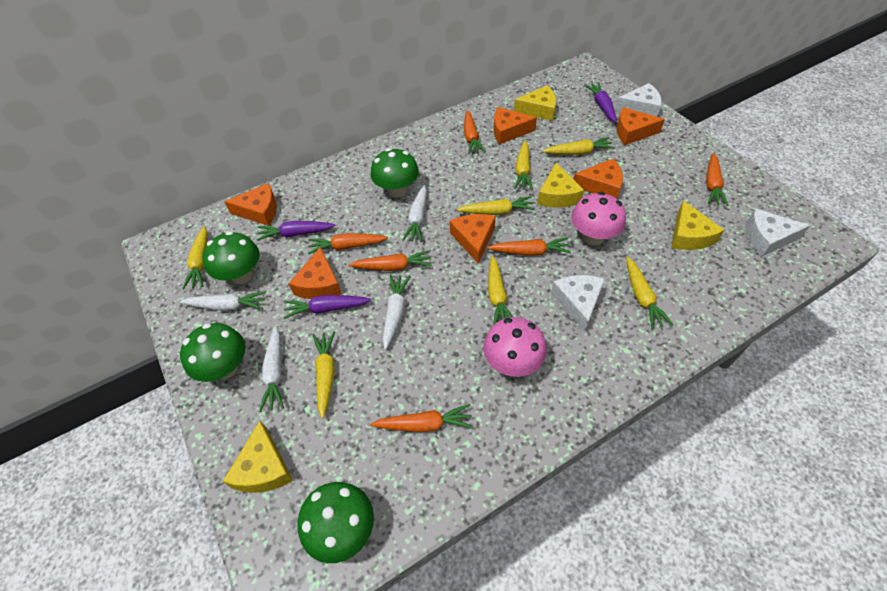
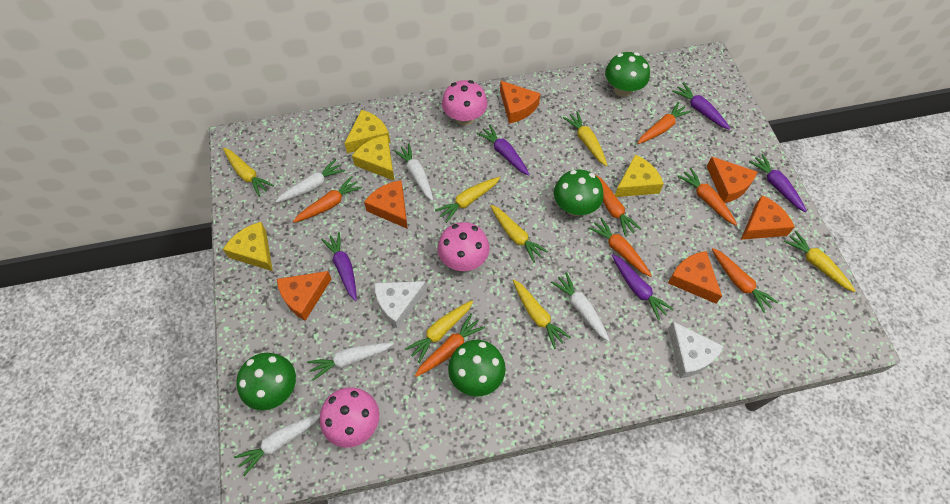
orange carrot: [308,233,388,254] [349,250,432,271] [370,404,473,432] [464,110,486,154] [487,237,571,256] [706,153,729,206] = 6 -> [293,176,362,223] [415,314,485,377] [588,217,652,277] [595,175,641,237] [638,102,692,144] [677,168,737,225] [712,248,778,313] = 7
pink mushroom: [483,317,547,377] [571,192,626,245] = 2 -> [320,387,379,448] [437,222,490,271] [442,80,488,126] = 3
purple carrot: [256,221,336,241] [283,295,371,319] [584,82,617,123] = 3 -> [321,232,357,301] [477,125,530,176] [612,254,674,321] [672,83,730,130] [749,154,807,212] = 5
white carrot: [180,291,266,311] [259,327,284,412] [383,275,411,350] [402,185,427,242] = 4 -> [234,414,320,476] [275,159,345,203] [307,343,394,381] [393,143,433,201] [551,272,610,342] = 5
white cheese: [551,275,605,332] [615,83,662,117] [746,208,810,256] = 3 -> [374,281,427,329] [668,321,724,378] = 2

